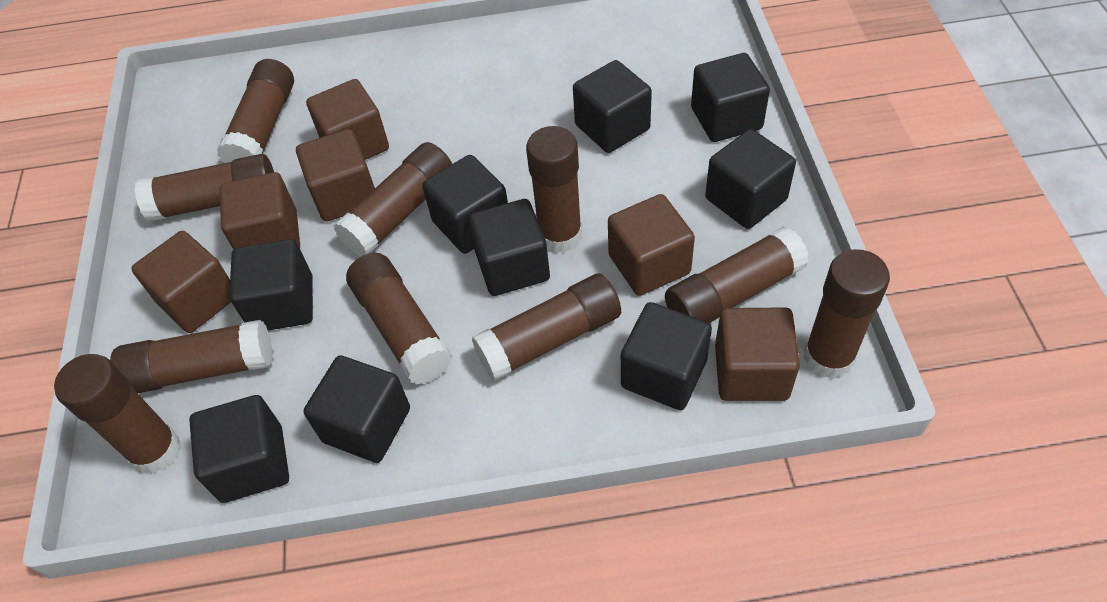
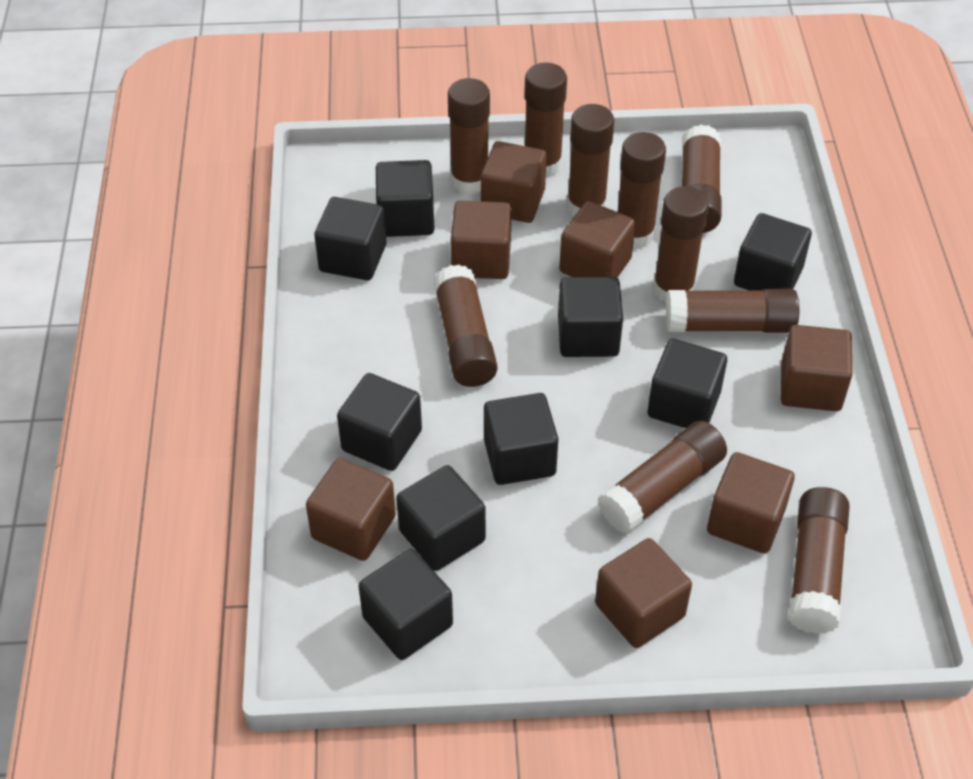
brown cube: [131,231,231,333] [219,172,300,249] [296,129,375,222] [306,79,389,160] [608,194,695,296] [715,307,800,401] = 6 -> [306,458,396,561] [451,201,512,279] [481,141,547,223] [559,201,636,278] [595,538,692,648] [707,452,795,553] [781,325,853,411] = 7

